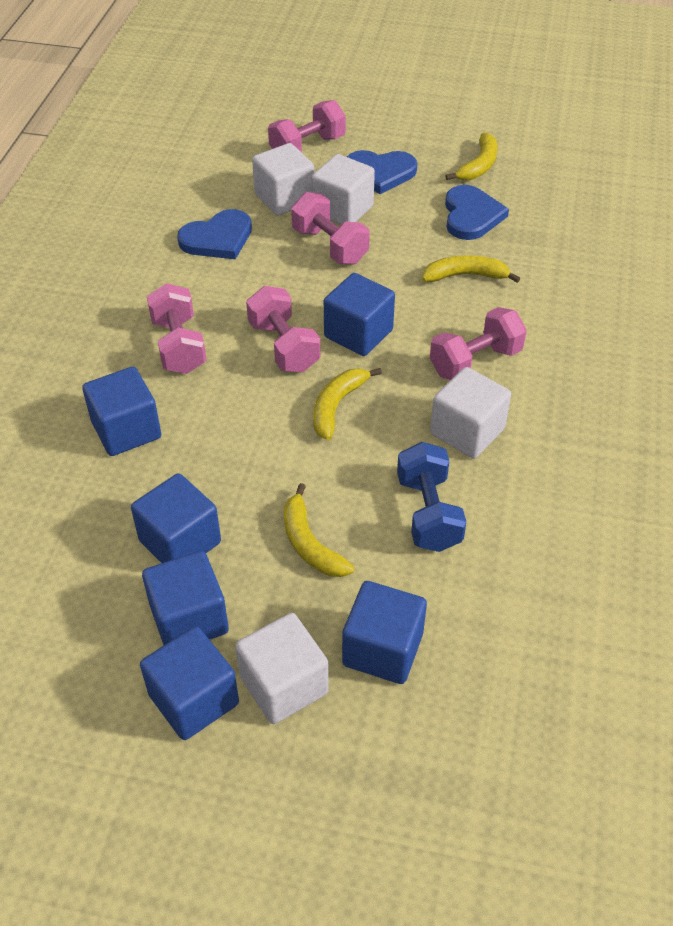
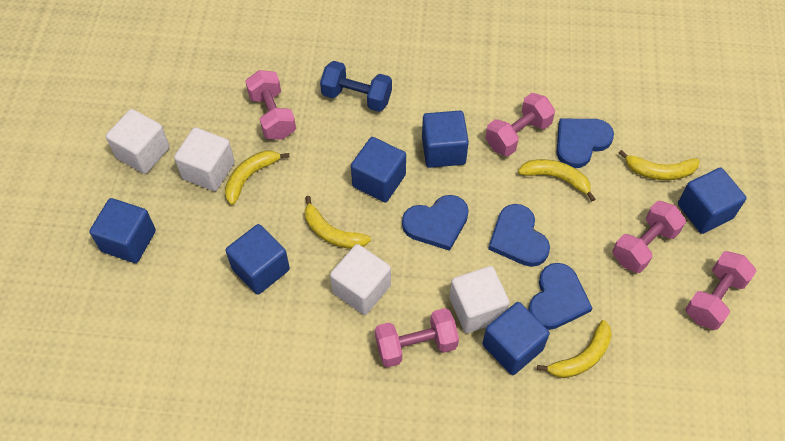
blue heart: [177,209,252,259] [347,150,417,194] [445,185,509,240] = 3 -> [402,195,469,251] [488,204,550,267] [528,263,592,330] [556,119,614,168] = 4
yellow banana: [284,483,355,577] [313,368,382,440] [422,255,520,283] [445,133,498,181] = 4 -> [225,150,290,205] [305,196,371,249] [518,159,595,201] [537,320,612,378] [619,150,699,180] = 5

